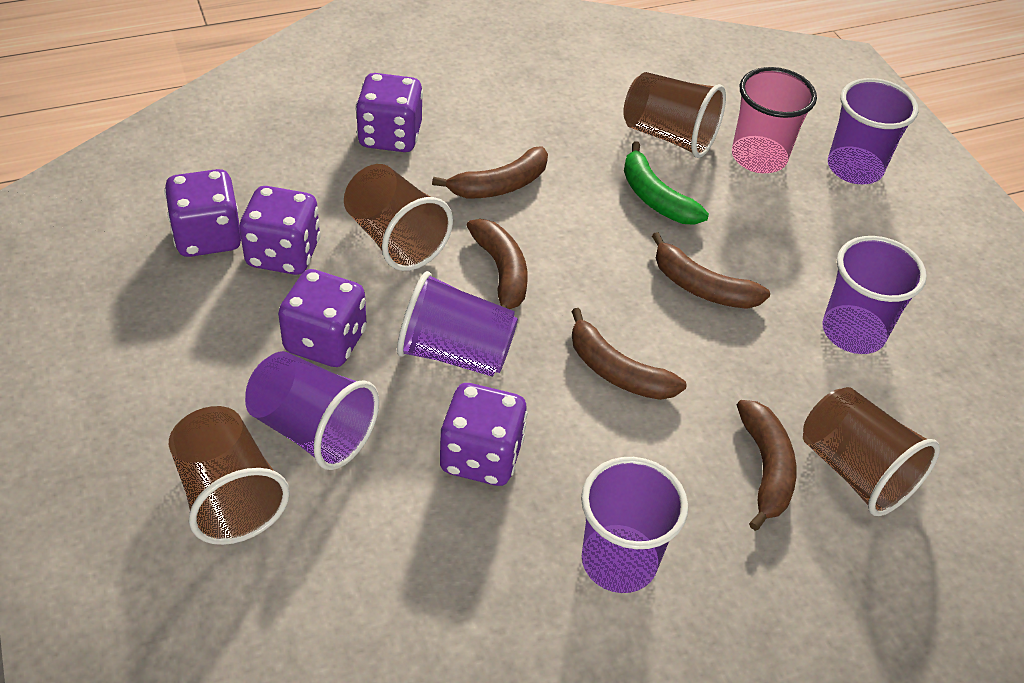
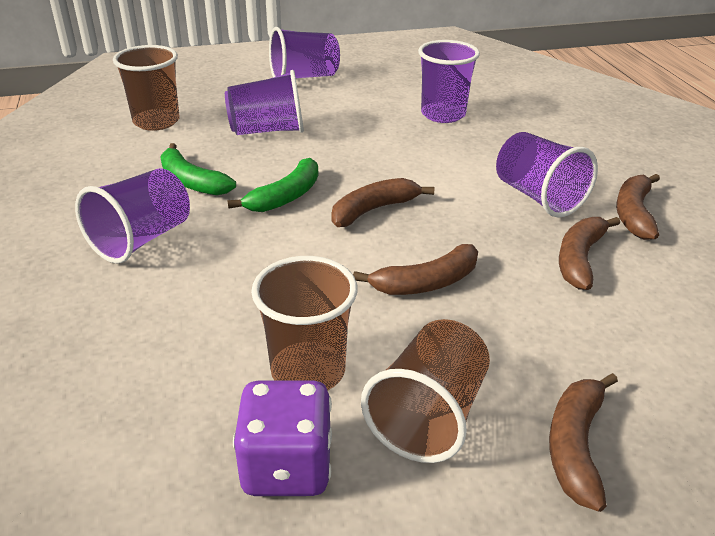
brown cup: [169,406,290,545] [344,164,453,271] [623,72,726,158] [803,387,940,516] = 4 -> [113,45,180,131] [251,256,357,391] [361,319,490,463] = 3
green banana: [624,141,709,225] = 1 -> [161,143,236,196] [227,158,318,212] = 2
pink cup: [732,67,817,173] = 1 -> none = 0
purple dice: [164,169,241,257] [239,186,321,275] [278,269,367,367] [355,73,423,152] [440,383,528,486] = 5 -> [233,381,332,496] = 1

